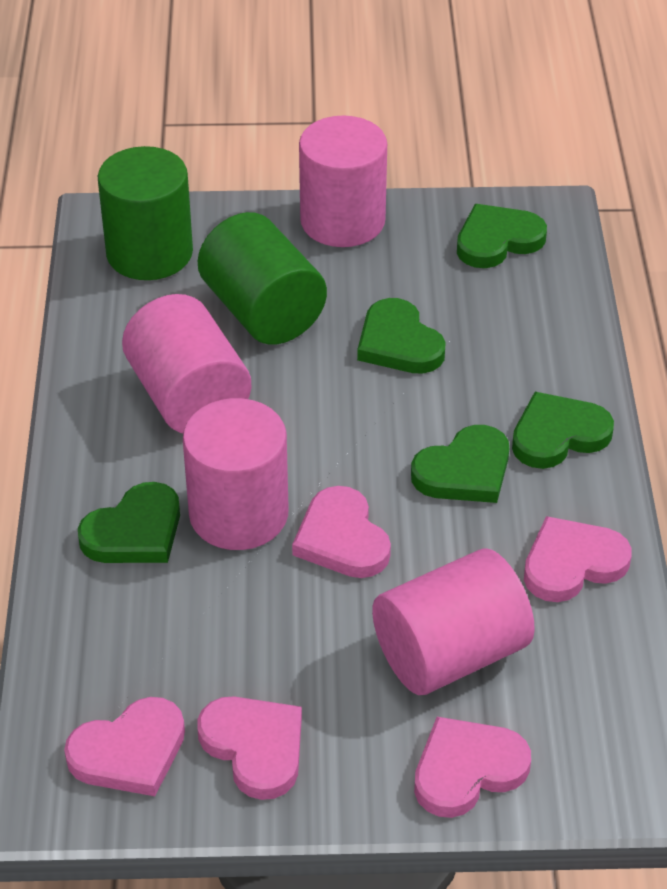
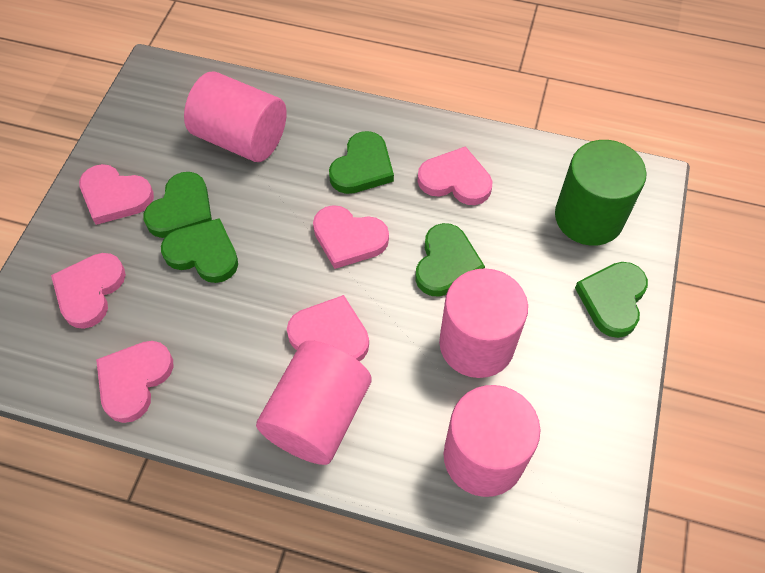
green cylinder: [98,146,193,280] [198,212,327,345] = 2 -> [555,140,647,246] = 1
pink heart: [64,697,185,796] [197,696,302,800] [292,486,391,578] [414,717,531,818] [524,516,632,602] = 5 -> [51,253,126,329] [79,164,154,225] [96,341,174,423] [287,295,369,362] [313,205,389,269] [417,146,492,205] = 6

